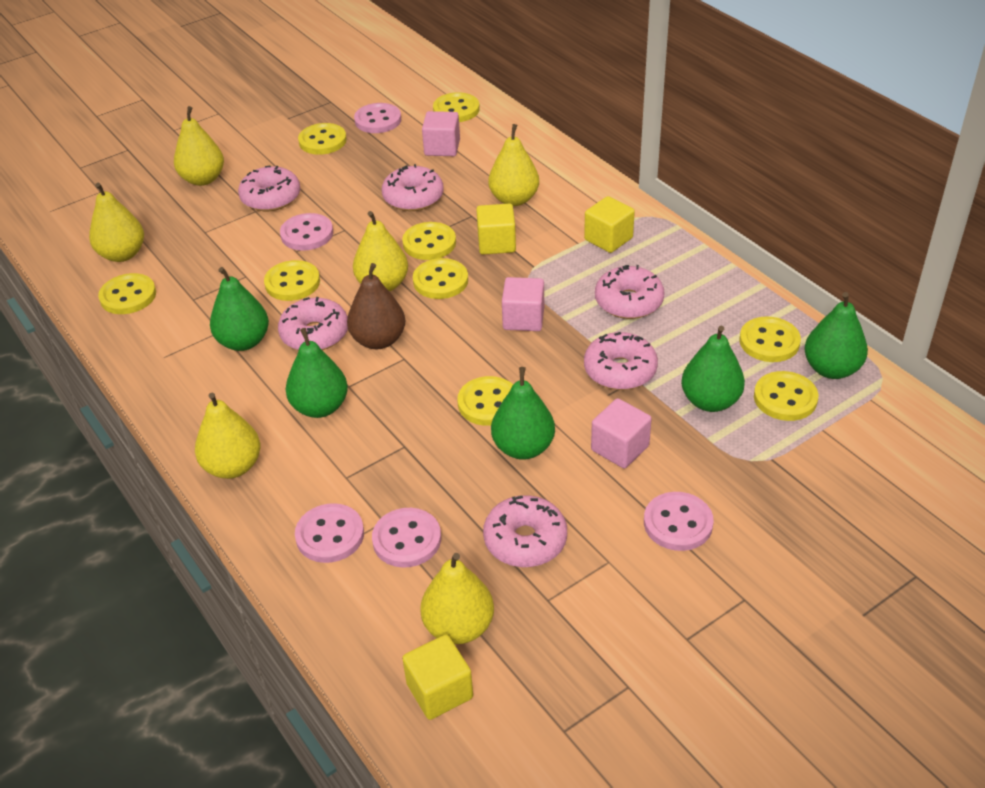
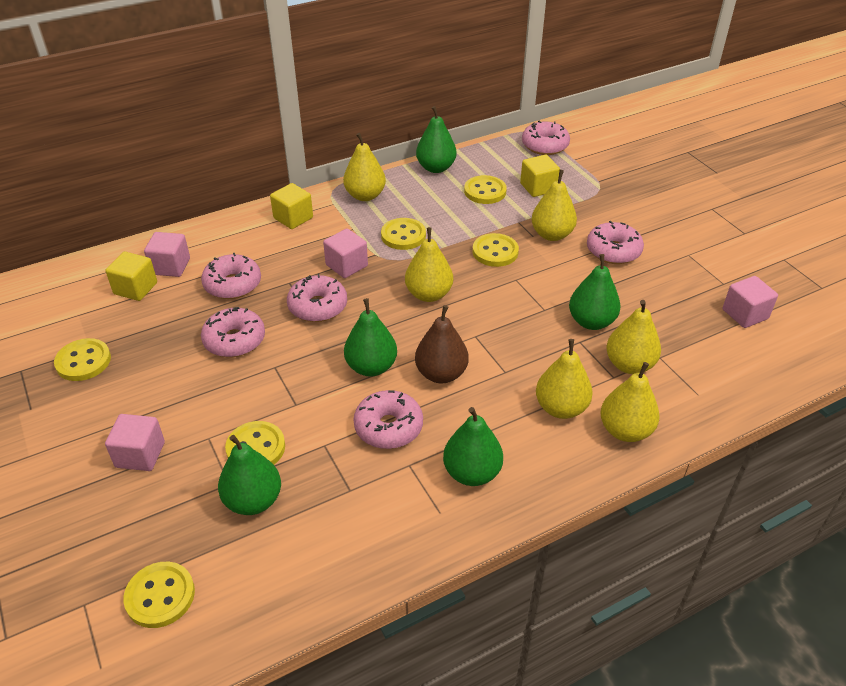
pink button: [280,213,333,251] [295,503,364,563] [354,103,401,133] [372,508,441,568] [644,492,714,551] = 5 -> none = 0
pink cube: [422,111,460,156] [502,277,544,331] [591,398,652,469] = 3 -> [105,414,165,471] [144,232,190,277] [323,229,368,278] [723,276,778,328] = 4
yellow button: [98,273,156,314] [264,260,320,301] [298,123,347,155] [402,222,456,260] [413,258,468,299] [433,92,480,122] [457,376,513,426] [739,317,801,362] [754,371,819,421] = 9 -> [54,338,111,381] [123,562,195,628] [225,421,285,465] [381,218,426,250] [464,175,507,204] [472,233,519,267] = 6

